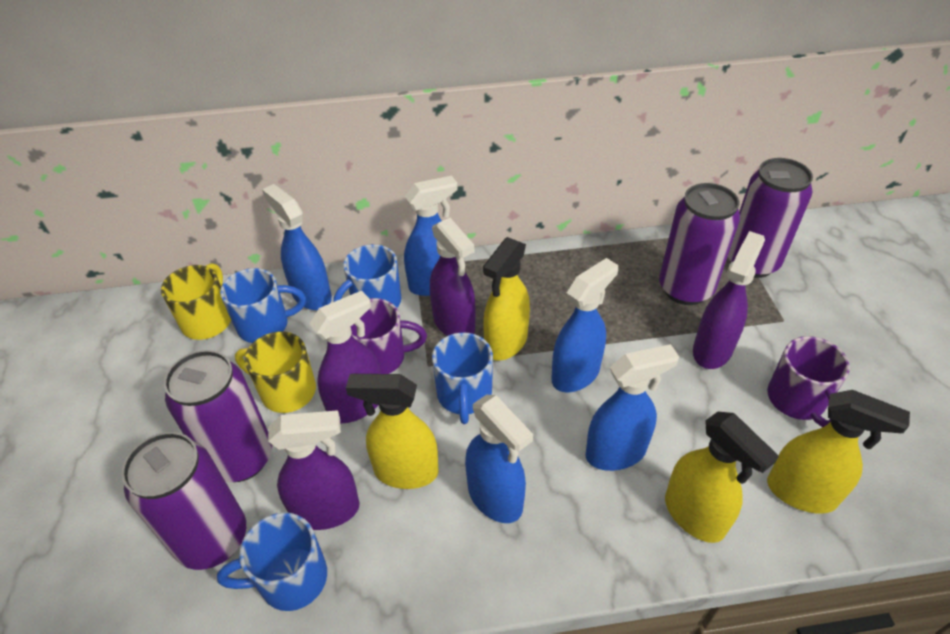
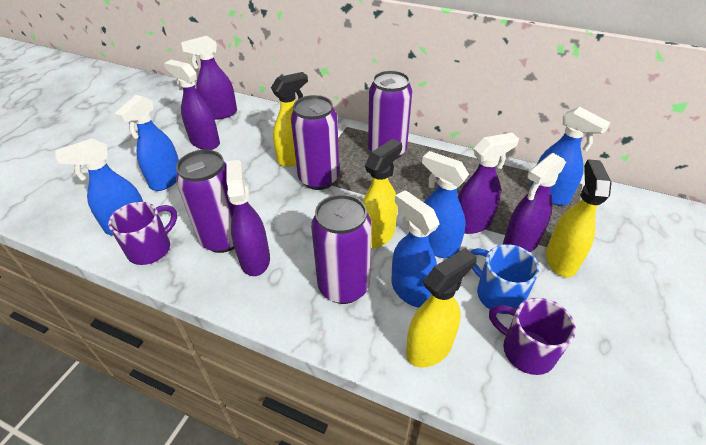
blue mug: [217,512,327,611] [220,268,306,343] [333,244,401,308] [432,332,493,424] = 4 -> [470,244,539,314] = 1
purple spray bottle: [268,410,360,530] [310,291,381,423] [430,218,476,336] [693,231,765,369] = 4 -> [164,60,220,150] [181,36,237,120] [227,160,270,276] [458,133,519,234] [503,153,566,252] = 5
yellow mug: [161,263,231,340] [235,332,316,413] = 2 -> none = 0

